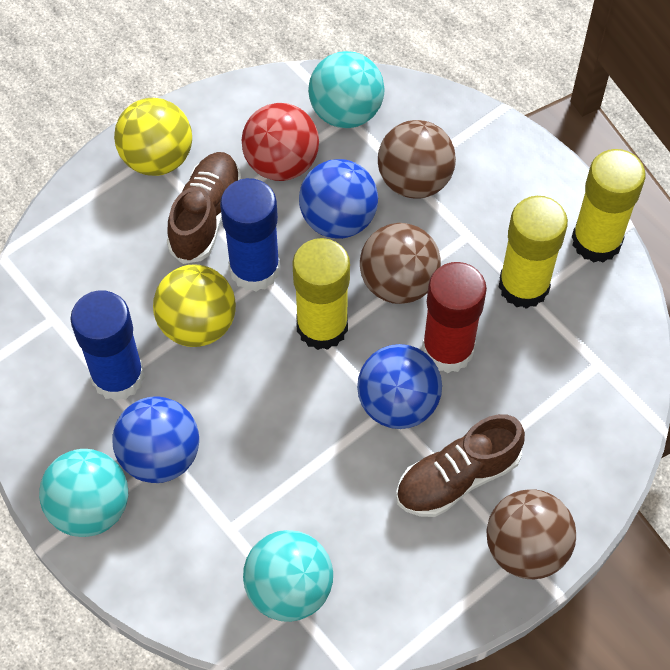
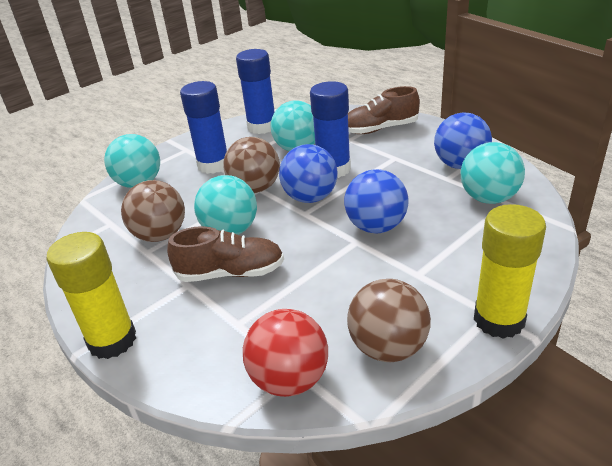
blue glue stick: [71,290,145,401] [220,178,280,292] = 2 -> [180,81,227,174] [236,49,275,134] [310,81,351,178] = 3
red glue stick: [422,262,487,373] = 1 -> none = 0
turquoise ball: [39,449,128,537] [243,530,333,622] [308,51,384,128] = 3 -> [104,134,160,188] [194,175,257,235] [271,100,315,151] [460,142,525,204] = 4
yellow ball: [114,98,192,176] [153,264,236,347] = 2 -> none = 0
yellow glue stick: [292,238,350,350] [499,196,568,309] [572,149,646,263] = 3 -> [47,232,136,359] [474,204,546,339] = 2

